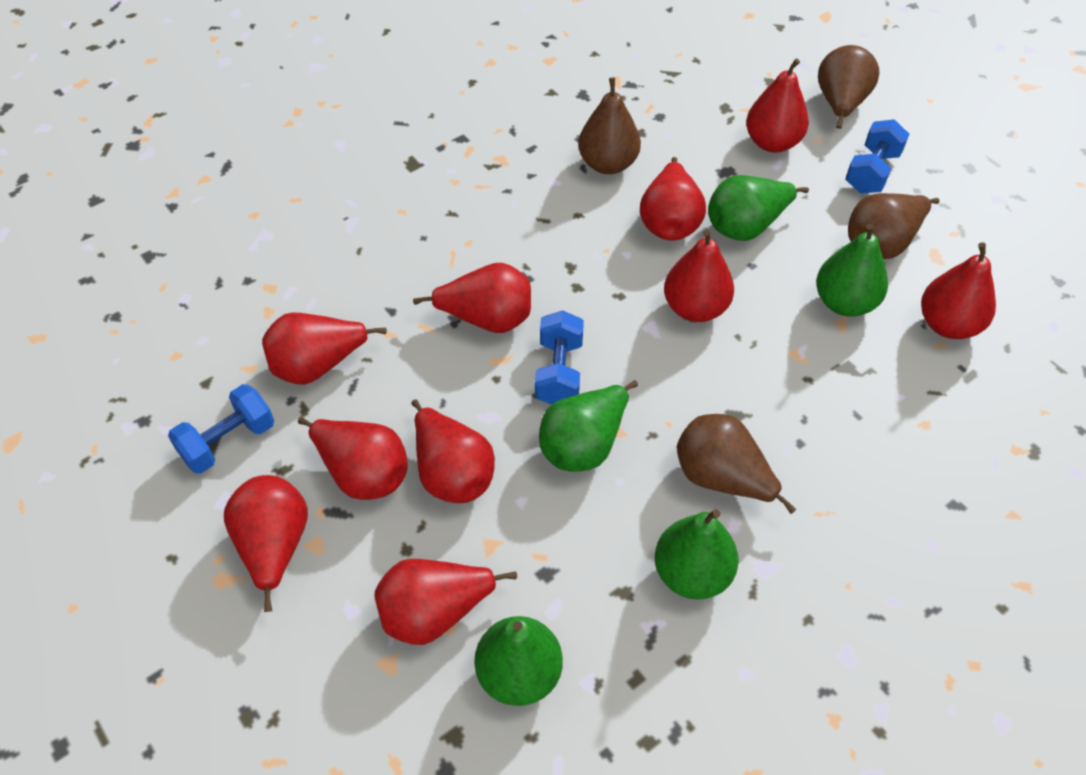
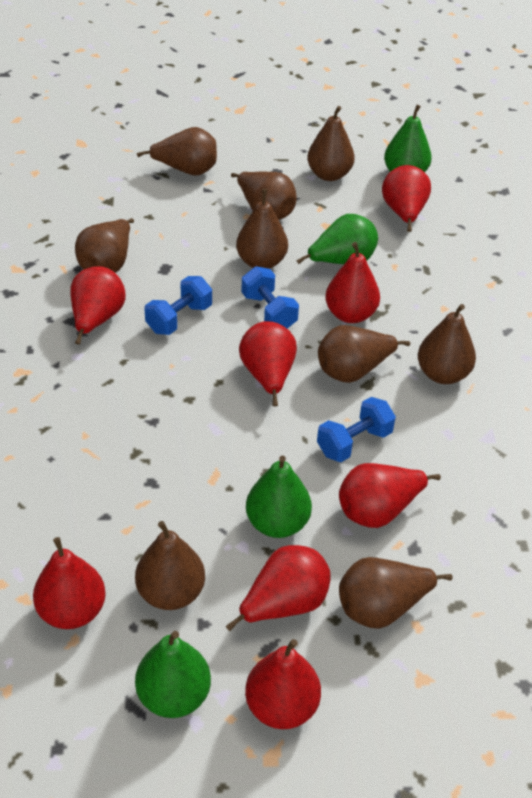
brown pear: [578,77,641,174] [677,414,796,514] [818,45,879,129] [848,193,939,259] = 4 -> [75,218,134,273] [135,521,205,610] [137,127,217,176] [231,172,297,220] [236,189,288,269] [307,106,355,181] [318,325,410,383] [339,557,453,629] [418,304,476,384] = 9
green pear: [475,616,563,706] [539,380,638,472] [654,509,739,600] [708,175,809,241] [816,224,888,316] = 5 -> [135,631,211,718] [246,455,312,538] [296,214,378,264] [384,105,432,172] = 4
red pear: [224,475,308,612] [262,312,387,385] [298,417,408,500] [374,559,517,645] [411,399,495,503] [413,263,531,333] [640,157,706,241] [664,230,734,322] [746,58,809,152] [921,242,996,339] = 10 -> [33,537,106,629] [70,266,126,345] [226,545,331,631] [239,321,297,406] [245,639,321,729] [325,242,380,323] [339,463,441,528] [382,165,431,232] = 8

